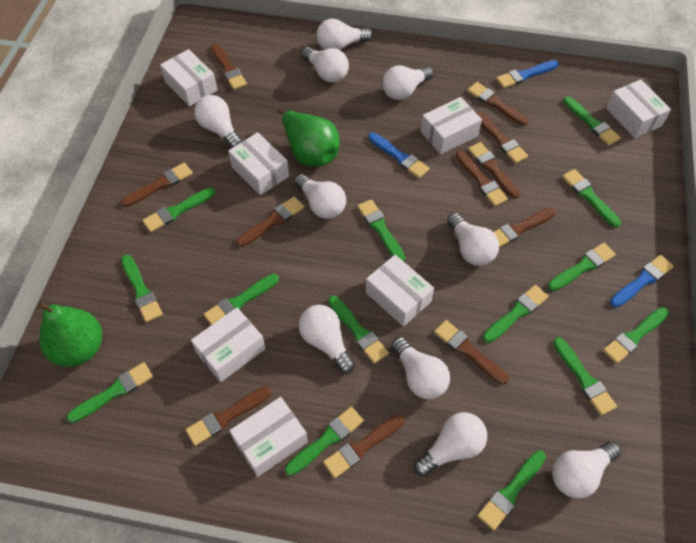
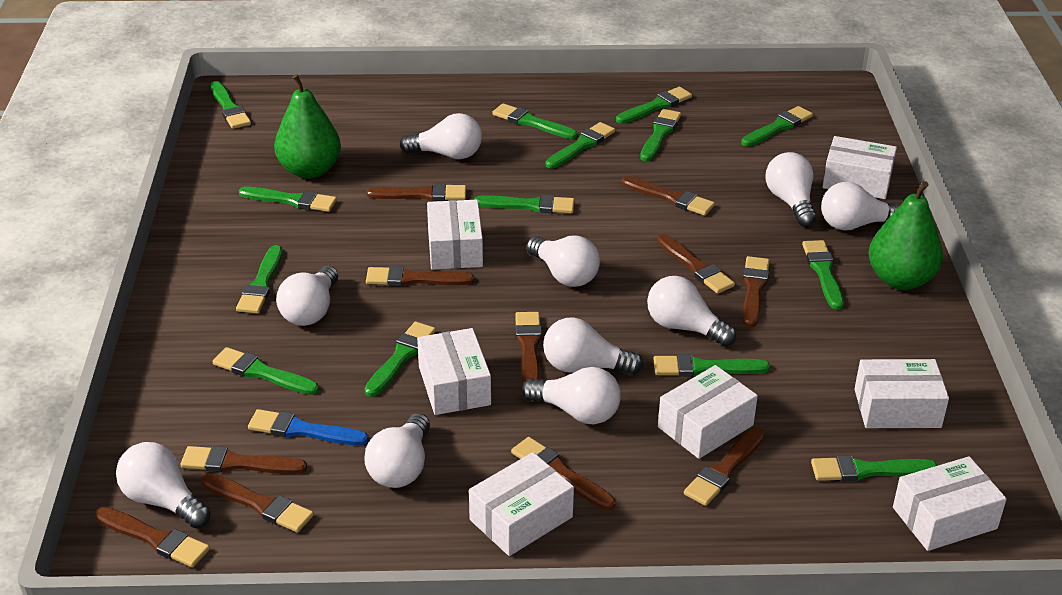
blue brush: [368,132,429,178] [496,60,559,88] [610,255,674,308] = 3 -> [248,409,368,445] = 1

